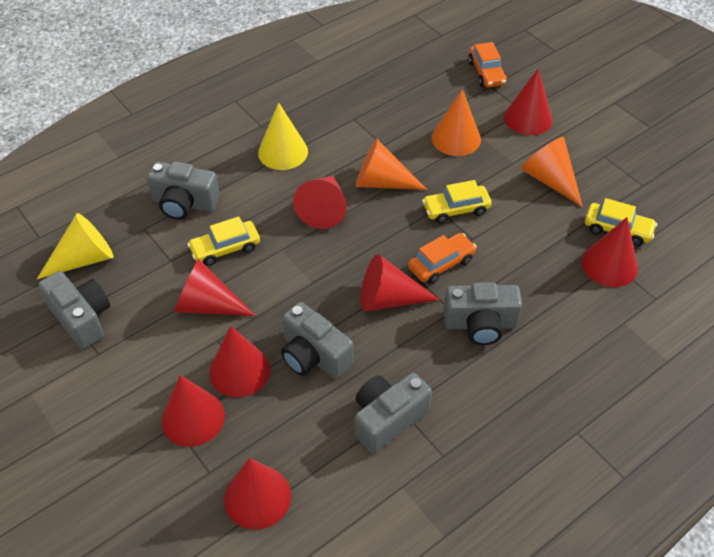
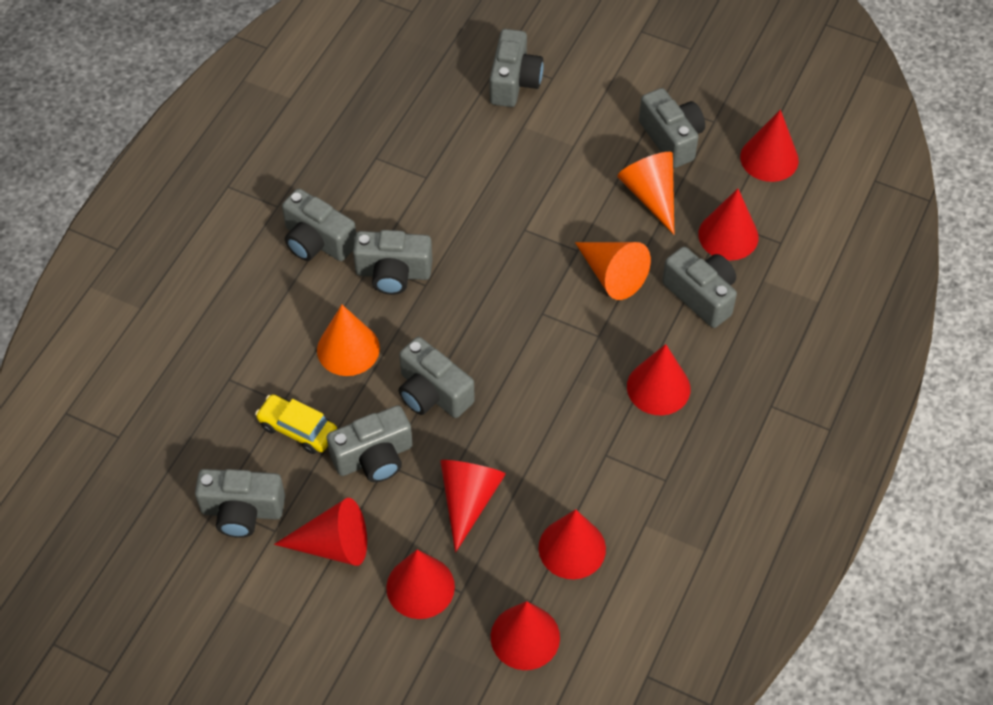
grey camera: [38,271,110,349] [147,162,220,220] [281,302,353,379] [355,373,432,454] [443,282,522,345] = 5 -> [195,469,285,538] [282,189,356,261] [327,405,413,482] [353,230,432,295] [399,337,475,418] [490,29,544,107] [639,88,705,168] [662,247,737,328] = 8
orange car: [408,233,477,284] [468,42,507,88] = 2 -> none = 0
yellow car: [187,217,260,266] [422,180,492,223] [585,198,657,246] = 3 -> [255,395,337,454] = 1
yellow cone: [37,213,114,279] [258,102,308,170] = 2 -> none = 0

